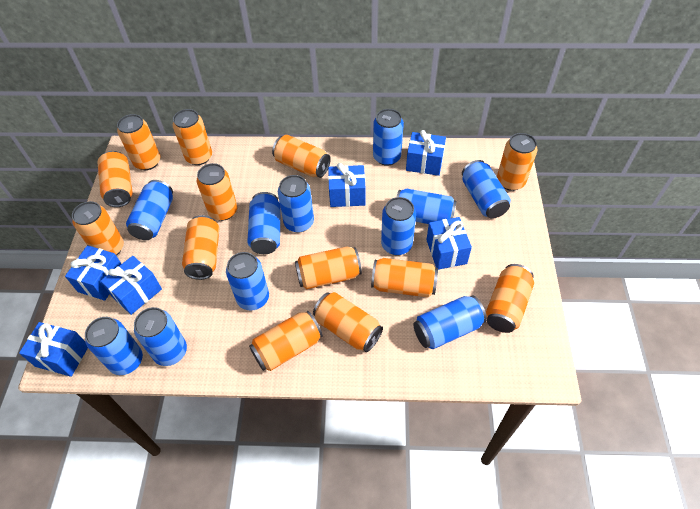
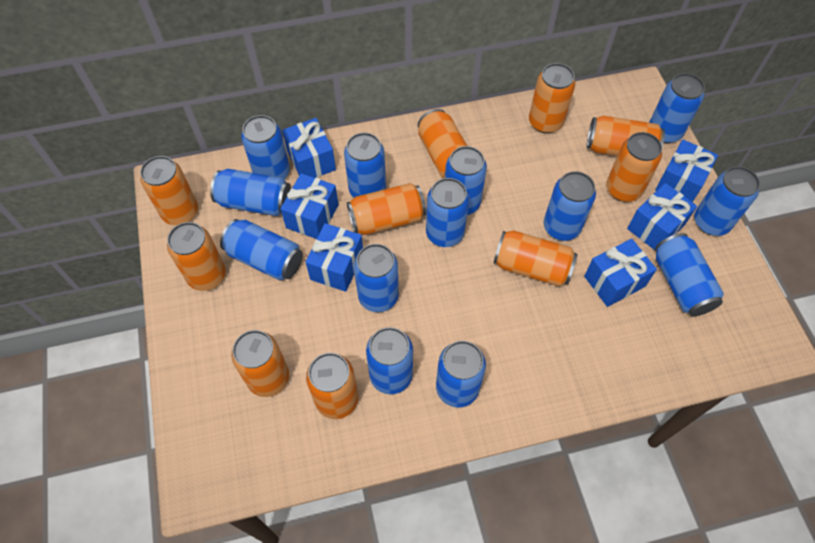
blue can: [85,317,143,375] [126,180,173,240] [134,307,187,366] [226,252,269,311] [247,192,281,254] [278,175,314,233] [373,109,404,166] [381,197,416,255] [397,189,457,224] [413,295,487,349] [462,160,511,219] = 11 -> [210,169,291,216] [220,219,303,281] [241,115,290,179] [344,133,386,198] [354,244,399,312] [366,327,413,394] [426,178,469,247] [436,341,486,407] [445,146,487,215] [544,171,596,241] [649,73,705,143] [655,233,724,317] [694,166,760,236] = 13
orange can: [72,201,124,256] [97,151,133,207] [117,114,161,170] [173,109,212,165] [182,215,219,280] [197,163,237,221] [249,311,323,371] [272,135,331,178] [295,246,362,289] [313,292,383,352] [371,258,438,298] [486,264,534,333] [497,133,537,191] = 13 -> [140,156,198,225] [167,222,226,291] [231,330,289,397] [306,353,358,419] [347,183,426,235] [418,109,467,178] [494,231,578,287] [529,63,576,133] [587,116,665,156] [606,132,662,202] = 10

